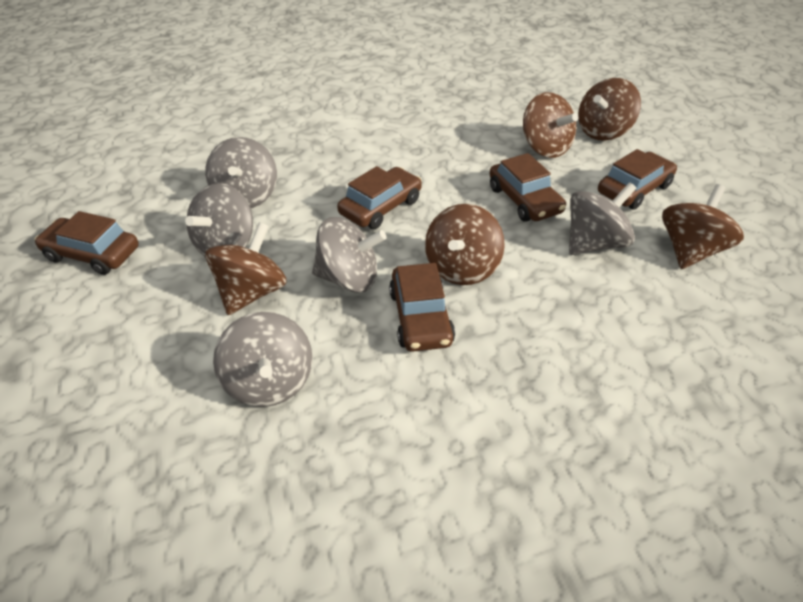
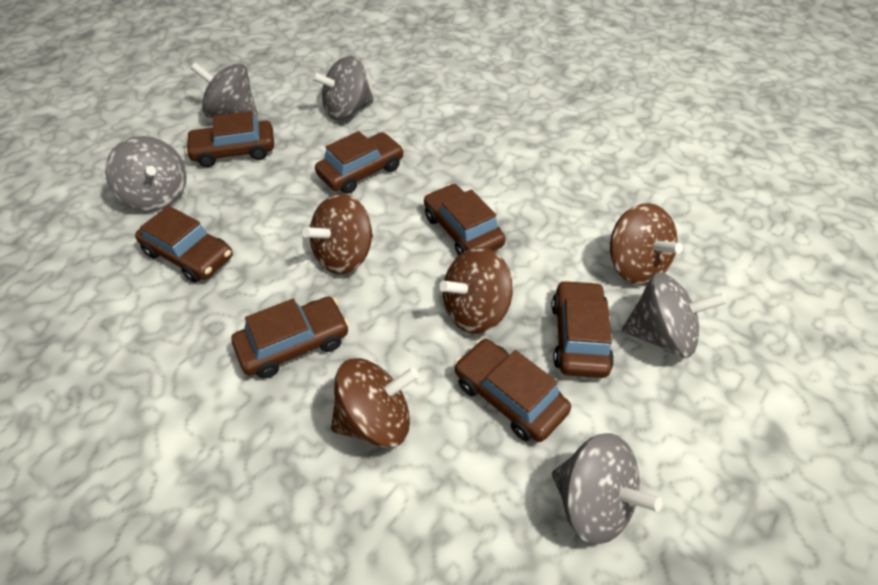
brown car: [35,211,139,275] [337,166,422,229] [389,263,455,352] [490,153,566,222] [598,149,677,210] = 5 -> [135,206,233,283] [185,111,274,167] [231,296,349,378] [315,131,404,194] [424,184,506,256] [455,339,571,442] [551,280,614,378] = 7
brown spinning top: [205,222,287,315] [425,204,505,285] [523,92,579,158] [578,78,641,141] [662,184,744,269] = 5 -> [302,194,373,274] [331,358,419,448] [439,247,513,334] [610,203,683,285] = 4

